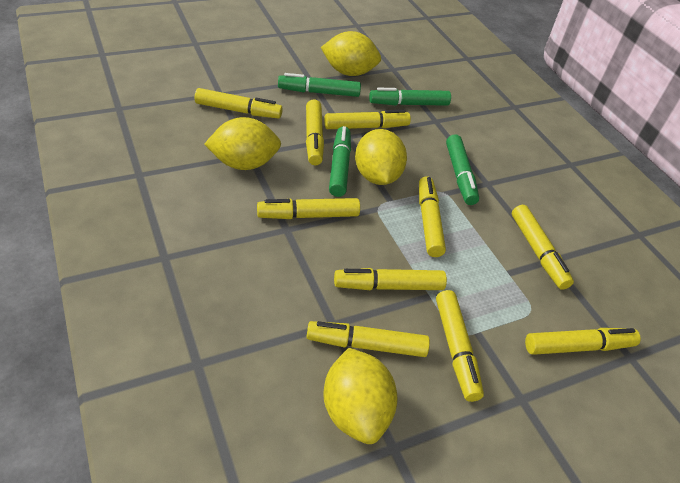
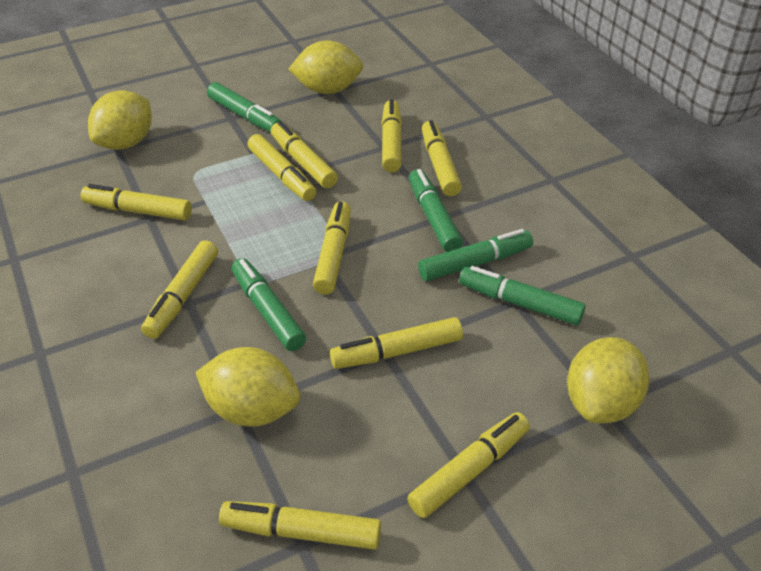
green marker: [278,73,361,97] [329,126,351,197] [369,88,451,106] [446,134,479,205] = 4 -> [207,82,282,132] [231,258,306,351] [409,169,463,252] [418,229,533,281] [459,266,586,325] = 5

